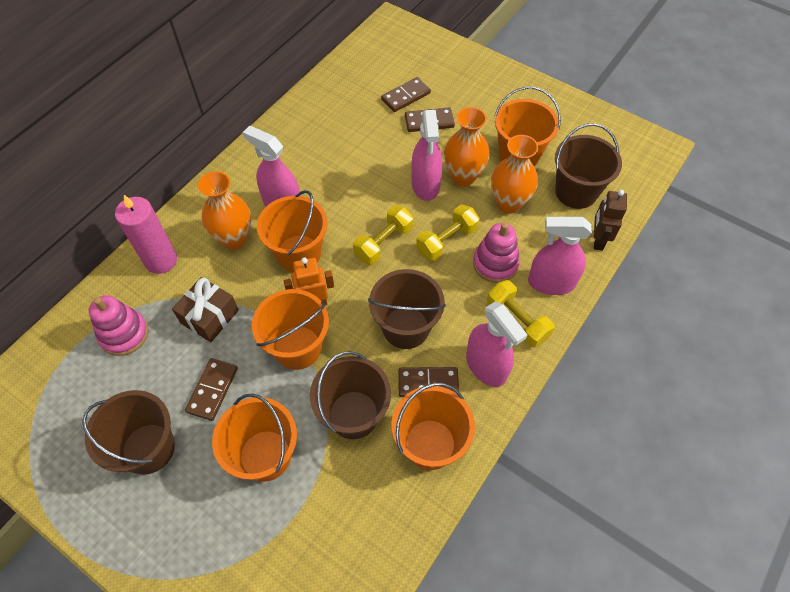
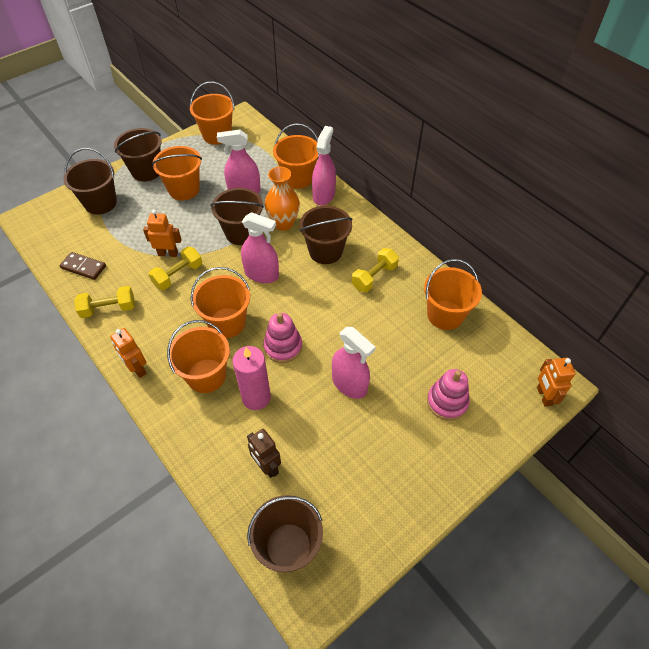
brown bucket: [82,390,175,475] [310,351,391,439] [368,269,446,349] [555,123,622,209] = 4 -> [64,148,117,214] [114,128,162,181] [210,188,264,245] [247,495,323,572] [300,206,353,264] = 5
brown domino: [185,358,238,421] [381,77,431,112] [398,367,459,397] [405,107,455,132] = 4 -> [59,252,106,280] = 1
brown gift: [172,277,239,342] = 1 -> none = 0
orange bucket: [212,393,297,482] [252,289,329,370] [257,190,327,272] [391,383,475,470] [494,86,561,167] = 5 -> [152,146,202,201] [167,320,230,393] [190,82,235,145] [191,267,250,338] [273,124,319,189] [424,259,482,330] = 6
orange robot: [284,257,334,305] = 1 -> [110,328,147,378] [143,210,182,257] [537,357,576,407] = 3
orange vase: [198,171,251,249] [444,107,490,186] [491,135,538,214] = 3 -> [264,167,300,231] = 1

